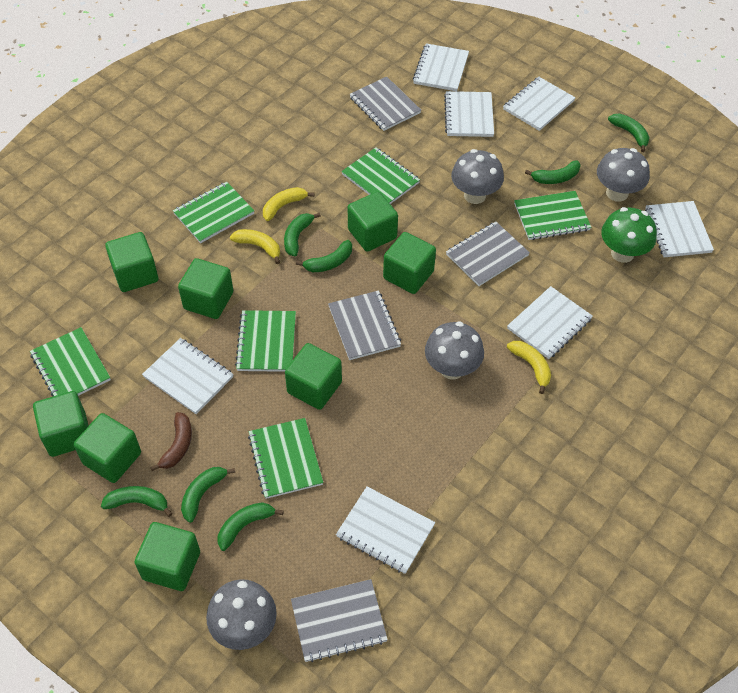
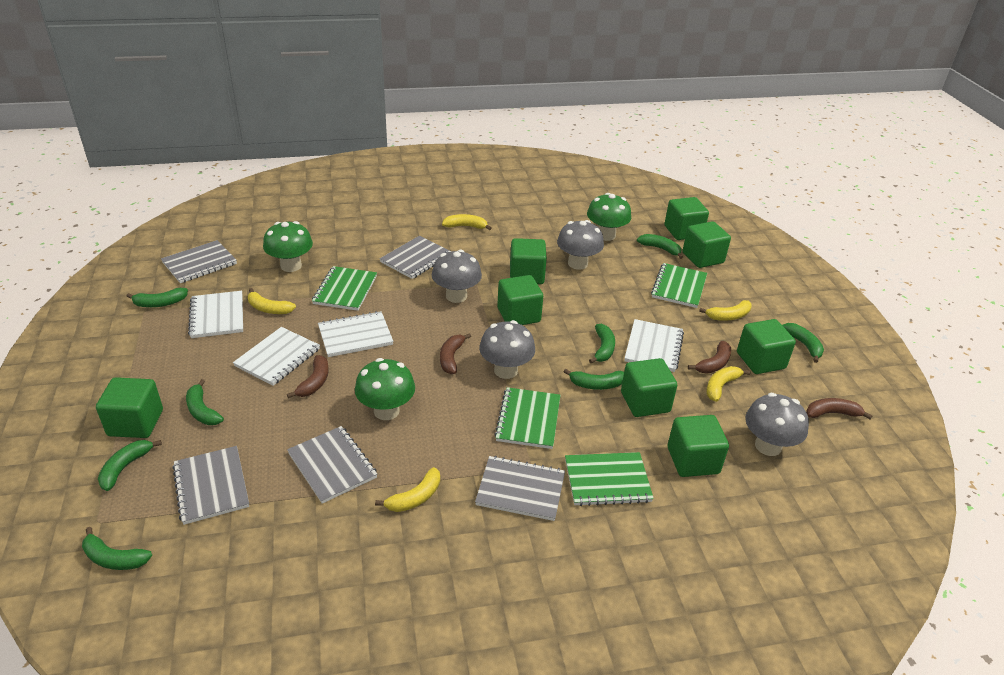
brown banana: [150,412,192,471] = 1 -> [287,355,329,398] [440,333,471,374] [688,341,731,374] [806,398,873,419] = 4
green banana: [101,486,172,517] [181,467,235,523] [218,502,284,551] [284,213,321,257] [296,240,352,272] [525,160,581,184] [608,114,650,152] = 7 -> [82,527,152,570] [98,440,162,491] [127,288,188,307] [186,379,224,425] [564,369,624,390] [589,324,615,363] [637,234,683,259] [782,323,824,363] = 8
green mushroom: [601,207,657,263] = 1 -> [263,221,313,272] [355,358,415,420] [587,193,631,241] = 3
green notebook: [30,327,111,396] [173,182,254,243] [235,310,296,372] [248,418,323,499] [341,147,420,204] [514,191,591,240] = 6 -> [312,266,377,311] [494,387,561,449] [565,452,654,506] [651,263,707,308] = 4
grey notebook: [291,579,388,662] [328,290,401,360] [350,77,421,131] [446,221,530,286] = 4 -> [161,240,237,283] [172,446,249,525] [287,426,377,504] [380,236,451,279] [475,456,565,521] = 5
white notebook: [142,338,234,414] [336,486,435,574] [413,43,469,91] [444,91,494,137] [503,77,576,131] [507,286,593,359] [645,201,714,257] = 7 -> [188,291,243,338] [233,327,320,386] [318,311,394,357] [624,319,684,372] = 4
yellow banana: [230,229,280,264] [263,187,315,221] [507,341,551,394] = 3 -> [248,288,296,314] [375,467,440,512] [442,214,492,230] [699,300,752,321] [706,366,750,402] = 5

